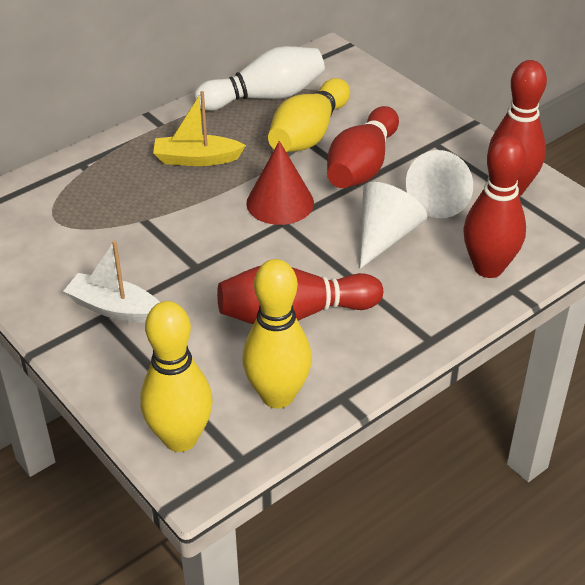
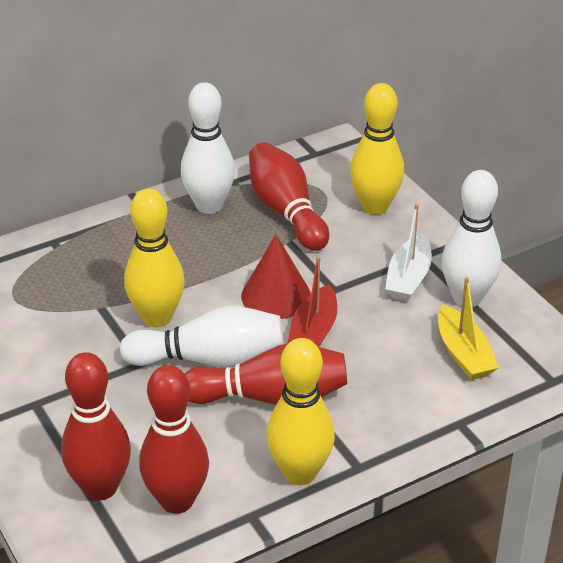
red boat: none = 0 -> [287,256,337,347] = 1
white bowling pin: [194,46,325,111] = 1 -> [120,306,284,368] [181,82,235,214] [442,170,501,307] = 3
white cone: [360,182,427,269] [406,150,473,218] = 2 -> none = 0

